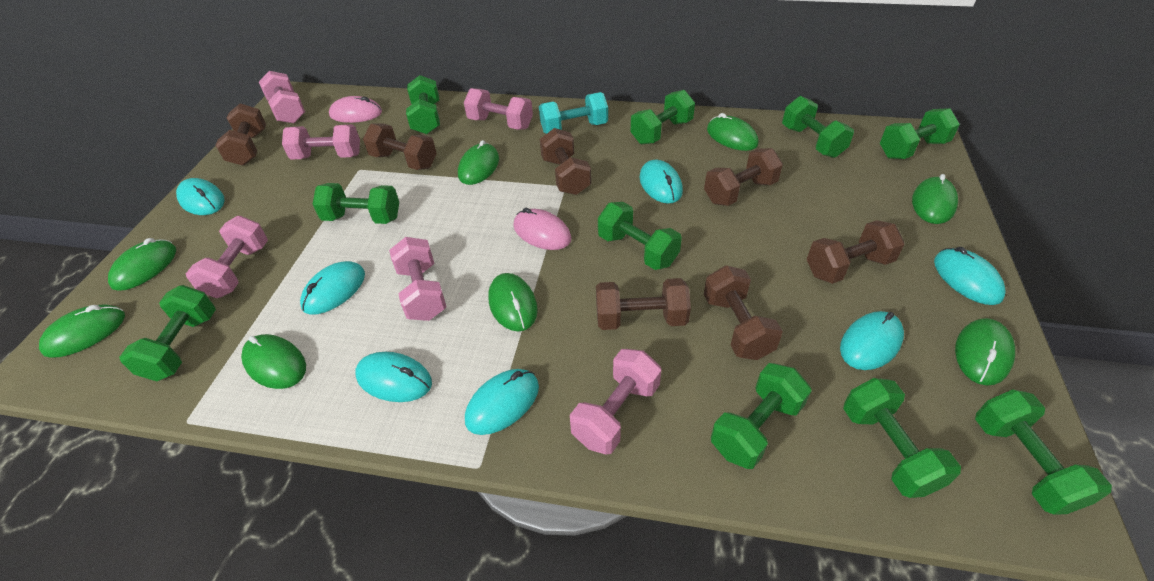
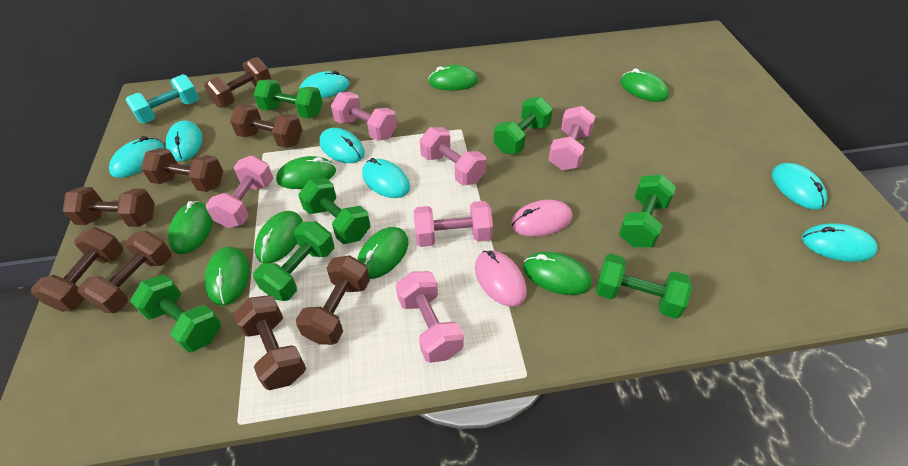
brown dumbbell: [215,104,266,166] [363,124,437,170] [540,128,591,195] [596,278,691,330] [704,148,783,206] [704,265,783,360] [806,220,905,284] = 7 -> [31,227,124,312] [63,187,155,227] [78,231,171,313] [141,148,223,192] [204,57,271,108] [230,104,302,148] [233,295,306,390] [296,255,370,345] = 8
green dumbbell: [119,285,216,381] [313,183,399,224] [406,75,440,134] [598,202,682,270] [631,90,695,144] [711,363,812,469] [782,96,854,158] [843,378,961,498] [880,108,960,159] [975,389,1112,514] = 10 -> [130,275,221,353] [253,222,334,301] [254,79,322,118] [298,178,370,244] [494,97,553,154] [596,253,692,319] [619,175,676,247] = 7

